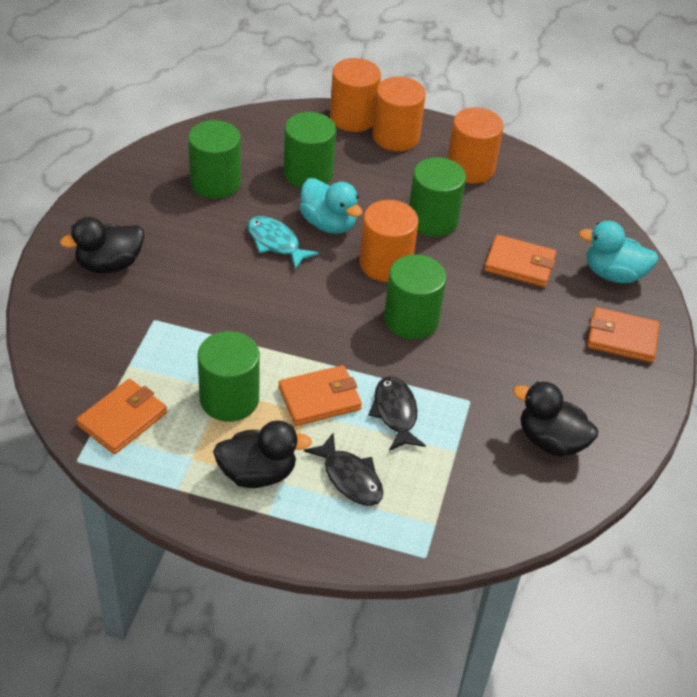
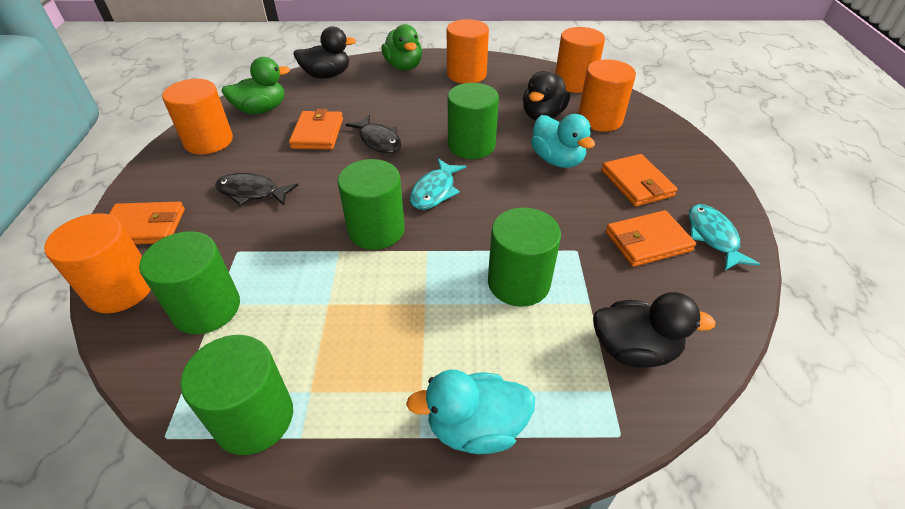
green duck: none = 0 -> [221,57,290,114] [381,24,422,71] = 2
orange cylinder: [330,58,381,132] [360,200,418,282] [372,76,426,151] [448,107,504,184] = 4 -> [44,213,151,313] [162,79,233,154] [447,19,489,84] [555,27,605,93] [578,59,636,132] = 5
turquoise fish: [247,216,319,269] = 1 -> [410,158,466,210] [689,204,760,270] = 2

